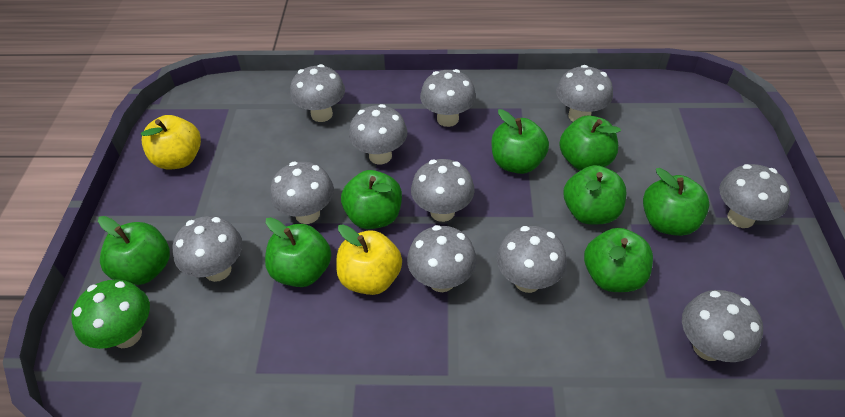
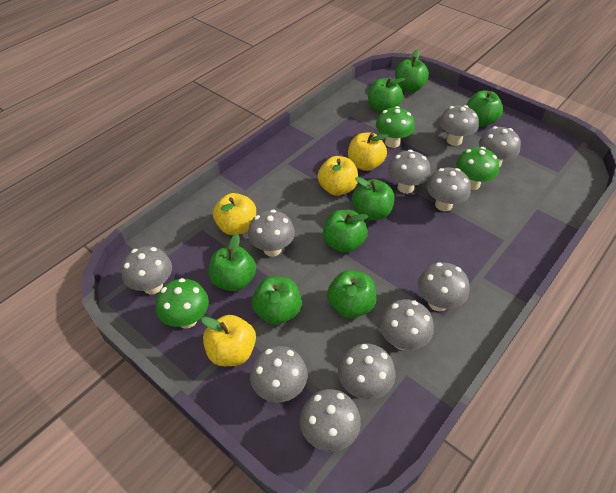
green mushroom: [71,279,150,349] = 1 -> [156,278,209,329] [376,106,415,148] [456,147,499,190] = 3
yellow apple: [141,115,201,170] [336,224,402,295] = 2 -> [201,315,256,366] [213,193,256,235] [318,156,358,196] [348,132,388,171] = 4

